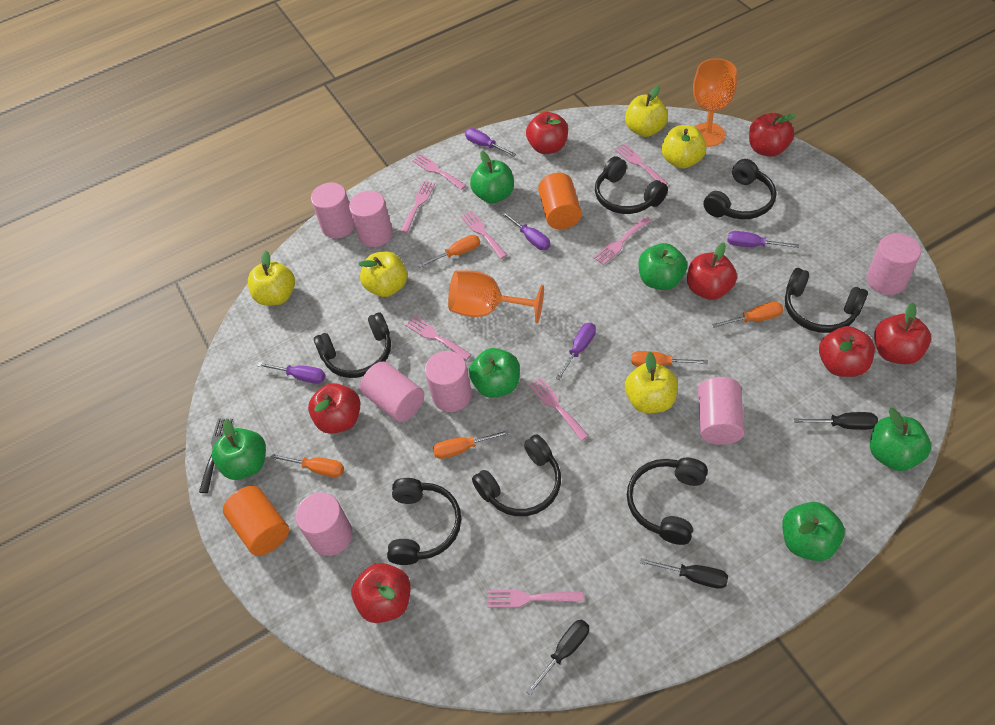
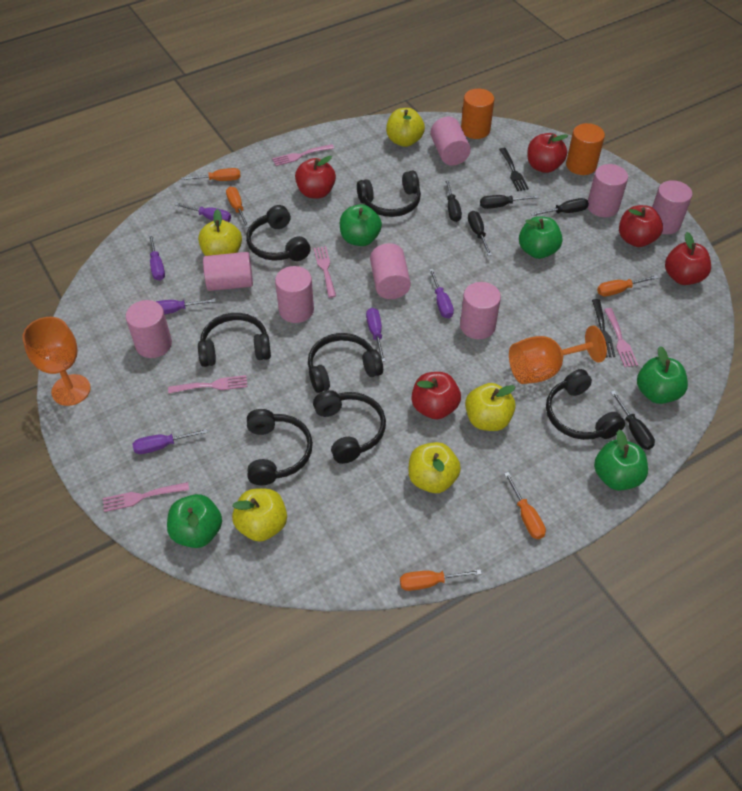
black fork: [199,418,233,493] = 1 -> [499,148,529,191] [592,299,616,357] = 2
black screwdriver: [526,619,589,695] [640,558,728,589] [794,412,878,430] = 3 -> [445,179,462,222] [468,211,492,256] [480,195,539,209] [531,198,589,216] [611,391,655,450] = 5
green apple: [212,419,266,480] [469,348,520,398] [470,151,514,204] [639,243,687,290] [782,502,845,561] [870,408,931,471] = 6 -> [167,494,222,548] [340,204,382,246] [519,216,563,259] [594,430,648,491] [637,346,688,404] = 5
pink cylinder: [295,492,353,556] [311,183,355,239] [349,191,393,247] [360,361,424,422] [425,351,472,412] [698,377,745,445] [867,233,921,295] = 7 -> [126,300,172,358] [203,252,253,291] [275,266,314,323] [370,243,411,299] [430,117,471,166] [460,282,501,339] [587,164,628,217] [652,180,692,234] = 8
pink fork: [400,181,435,233] [405,316,472,360] [412,154,466,190] [461,210,507,259] [487,590,583,608] [528,377,589,441] [593,216,651,265] [616,144,668,185] = 8 -> [103,482,189,512] [168,375,247,393] [272,144,334,166] [314,246,336,298] [604,308,638,367] = 5
purple screwdriver: [257,362,325,384] [465,128,516,156] [501,211,550,250] [555,323,596,380] [727,231,799,248] = 5 -> [133,429,208,454] [149,234,165,281] [155,299,216,314] [175,202,231,222] [366,308,385,362] [429,269,454,318] = 6
red apple: [308,383,360,434] [352,563,411,623] [526,112,568,154] [687,243,737,300] [749,113,796,157] [819,326,875,377] [874,303,931,365] = 7 -> [295,156,336,198] [411,372,461,419] [527,133,568,173] [619,205,663,247] [665,232,711,285] = 5

